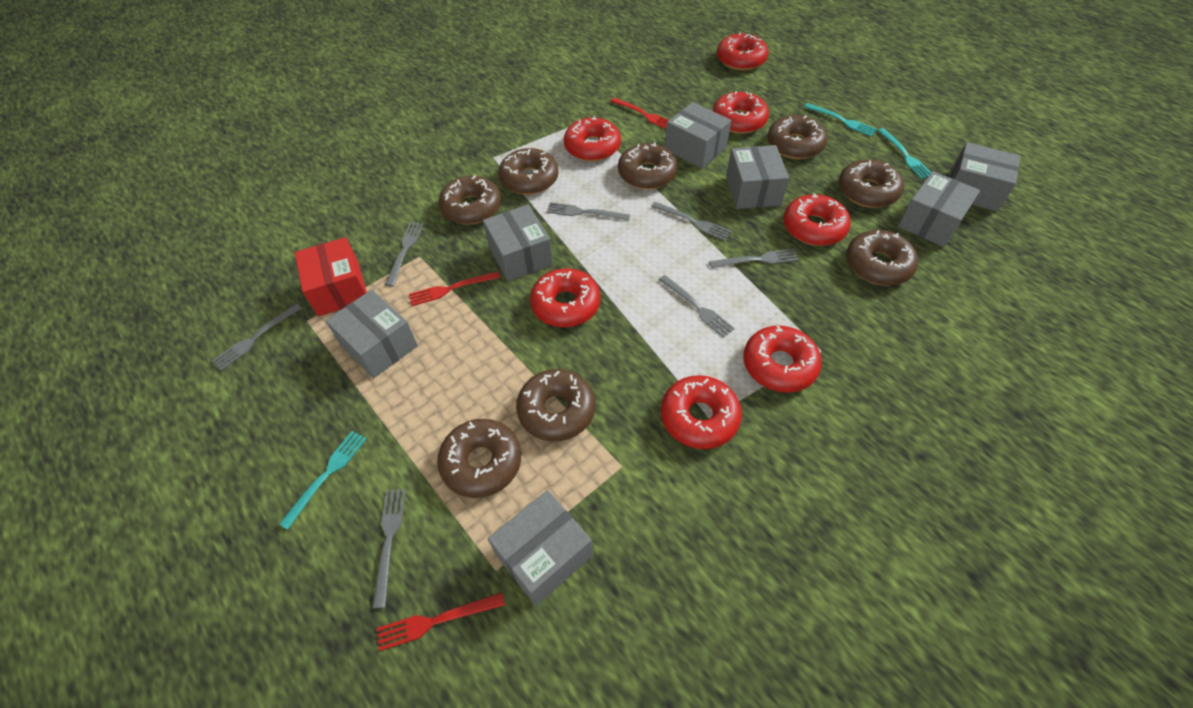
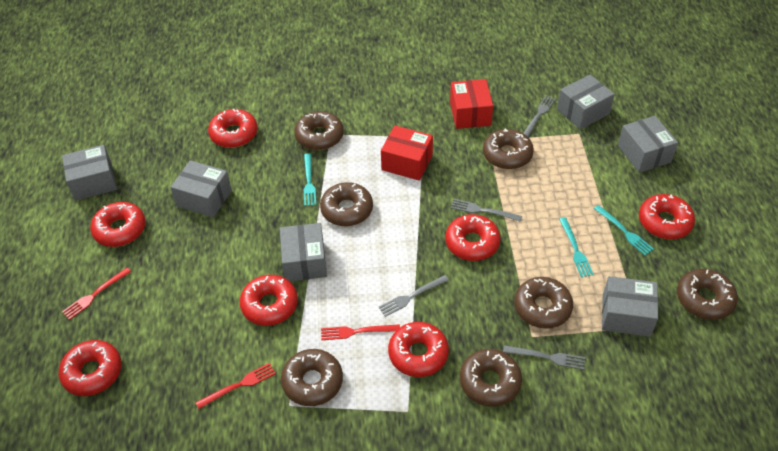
brown donut: [437,419,521,498] [439,175,501,225] [498,148,559,195] [516,369,595,441] [618,143,678,189] [768,115,827,159] [839,159,904,208] [846,230,918,286] = 8 -> [281,349,343,406] [294,111,344,150] [320,182,373,226] [460,349,522,407] [483,128,534,169] [514,277,573,329] [677,269,738,320] = 7
grey box: [326,290,418,378] [483,205,553,281] [488,490,593,606] [665,102,732,169] [726,145,789,209] [898,171,980,247] [949,142,1020,211] = 7 -> [62,145,117,201] [170,160,232,217] [280,223,327,281] [557,75,615,130] [602,276,658,337] [618,116,678,173] = 6
grey fork: [212,303,302,371] [372,489,406,608] [385,222,424,287] [547,202,630,221] [651,202,732,241] [659,275,735,338] [709,249,799,268] = 7 -> [378,275,449,317] [451,199,522,222] [503,345,585,370] [524,95,556,137] = 4
red box: [295,237,367,316] = 1 -> [381,126,433,181] [450,79,493,129] = 2

